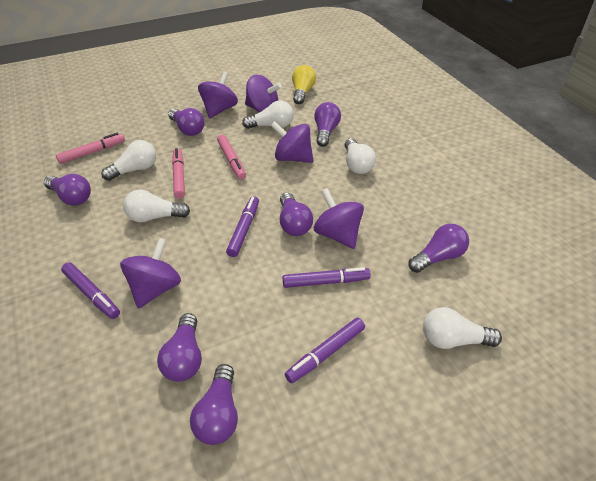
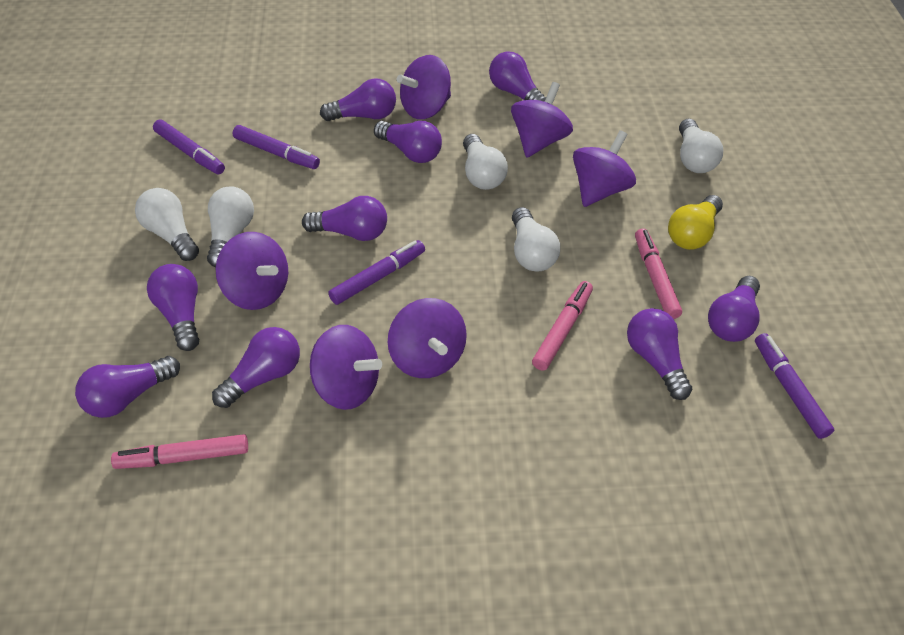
purple light bulb: [44,174,91,206] [157,313,202,382] [168,108,205,136] [190,364,238,445] [280,192,313,236] [314,102,341,147] [409,224,469,273] = 7 -> [75,356,180,418] [147,264,199,351] [212,327,300,408] [302,196,387,241] [320,78,396,121] [374,121,442,163] [489,51,546,102] [627,308,692,400] [708,276,760,342] = 9
purple spinning top: [120,238,181,309] [198,71,238,119] [245,75,282,112] [271,121,314,163] [314,188,364,249] = 5 -> [215,232,288,310] [310,325,382,410] [388,298,467,378] [397,55,451,119] [511,82,573,158] [573,130,636,207] = 6

